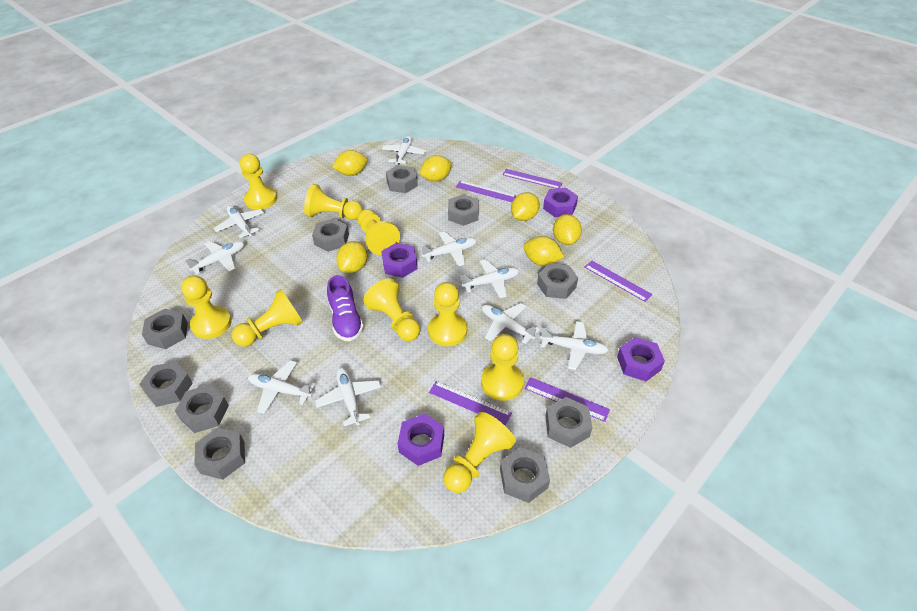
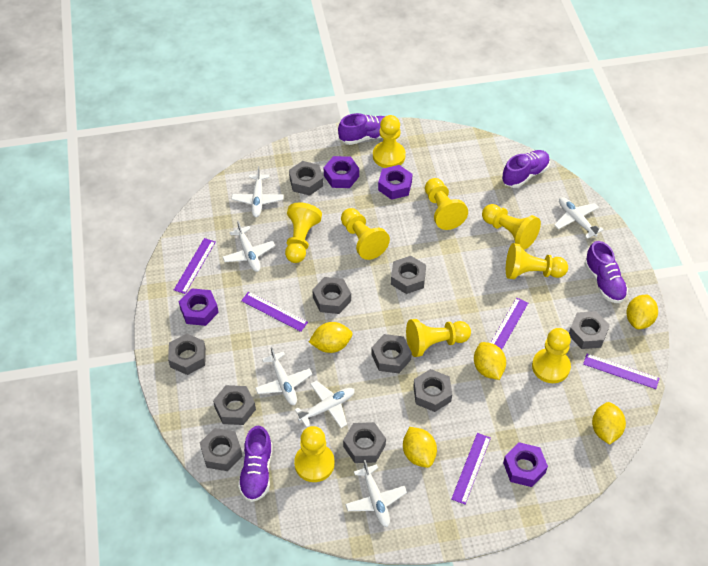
purple shoe: [327,275,364,341] = 1 -> [238,426,273,502] [338,113,385,145] [502,150,550,188] [585,241,628,303] = 4
white plane: [185,241,244,274] [214,205,264,238] [248,360,315,414] [315,367,381,426] [382,136,426,165] [421,231,477,266] [460,259,519,298] [482,303,540,344] [540,321,609,370] = 9 -> [223,221,275,272] [232,166,284,217] [255,347,312,405] [295,380,355,428] [345,460,407,527] [554,197,604,239] = 6
yellow lemon: [333,150,368,176] [336,241,368,273] [420,155,452,182] [511,192,540,221] [523,236,564,266] [553,214,582,245] = 6 -> [309,322,352,353] [403,427,437,468] [474,342,506,380] [592,402,626,445] [626,294,658,329] = 5

